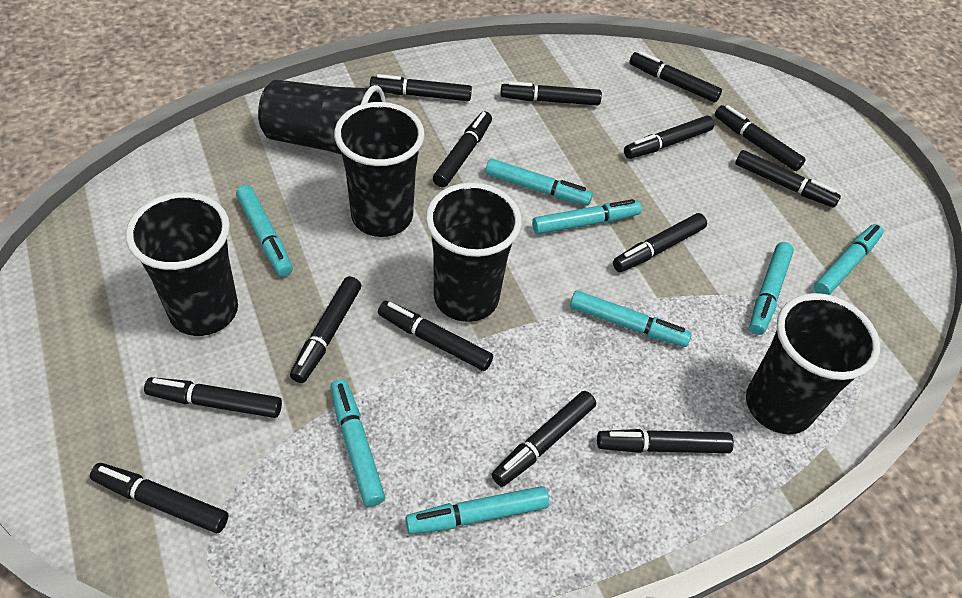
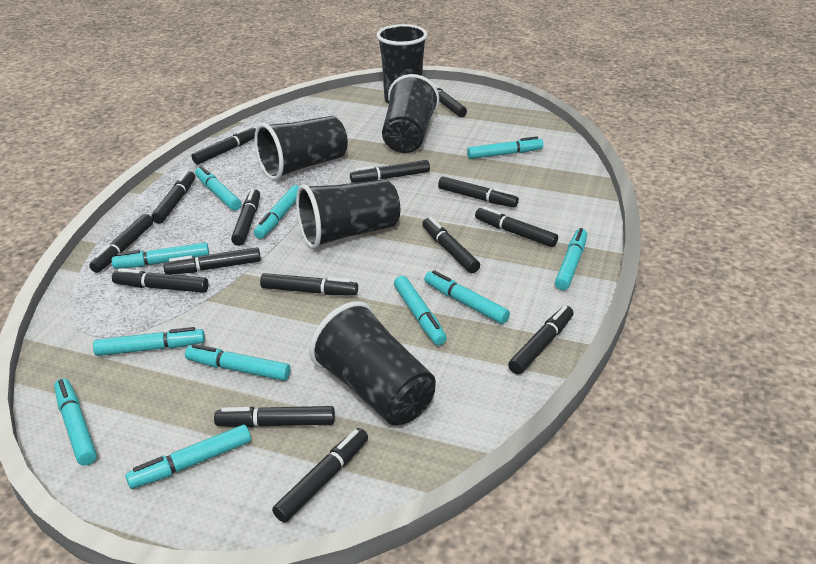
black marker: [90,463,228,533] [144,377,282,418] [290,276,361,383] [370,74,472,101] [378,301,493,371] [433,111,492,187] [492,391,596,487] [500,81,602,105] [597,429,734,453] [613,213,707,272] [624,116,714,159] [629,51,722,102] [715,105,806,171] [735,150,841,208] = 14 -> [89,214,153,273] [112,268,209,293] [151,170,195,224] [163,248,261,274] [192,126,256,164] [214,406,335,428] [231,188,260,246] [260,273,358,296] [272,428,368,523] [350,160,430,183] [422,217,480,273] [431,81,467,117] [438,176,519,208] [475,206,558,247] [508,305,574,374] = 15
turquoise marker: [236,185,293,277] [330,379,385,507] [405,486,549,534] [485,159,593,206] [532,199,641,235] [570,290,692,347] [749,242,794,335] [814,224,883,295] = 8 -> [54,378,97,466] [93,327,205,356] [112,243,209,269] [125,425,251,489] [185,344,291,381] [195,166,242,211] [254,185,299,239] [394,276,447,345] [424,270,510,324] [467,136,543,159] [555,228,587,290] = 11

